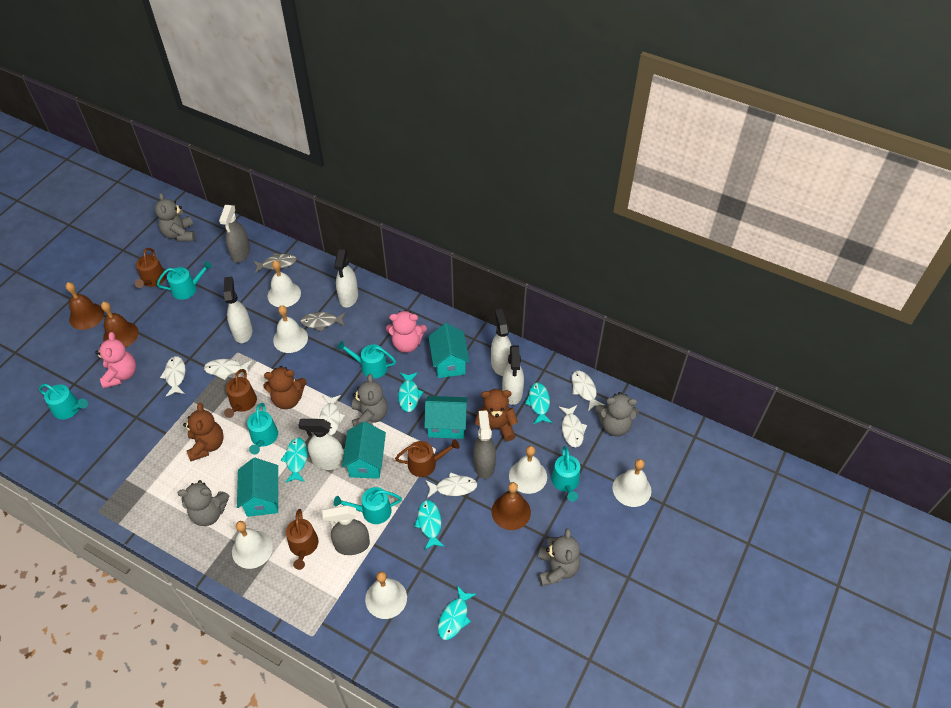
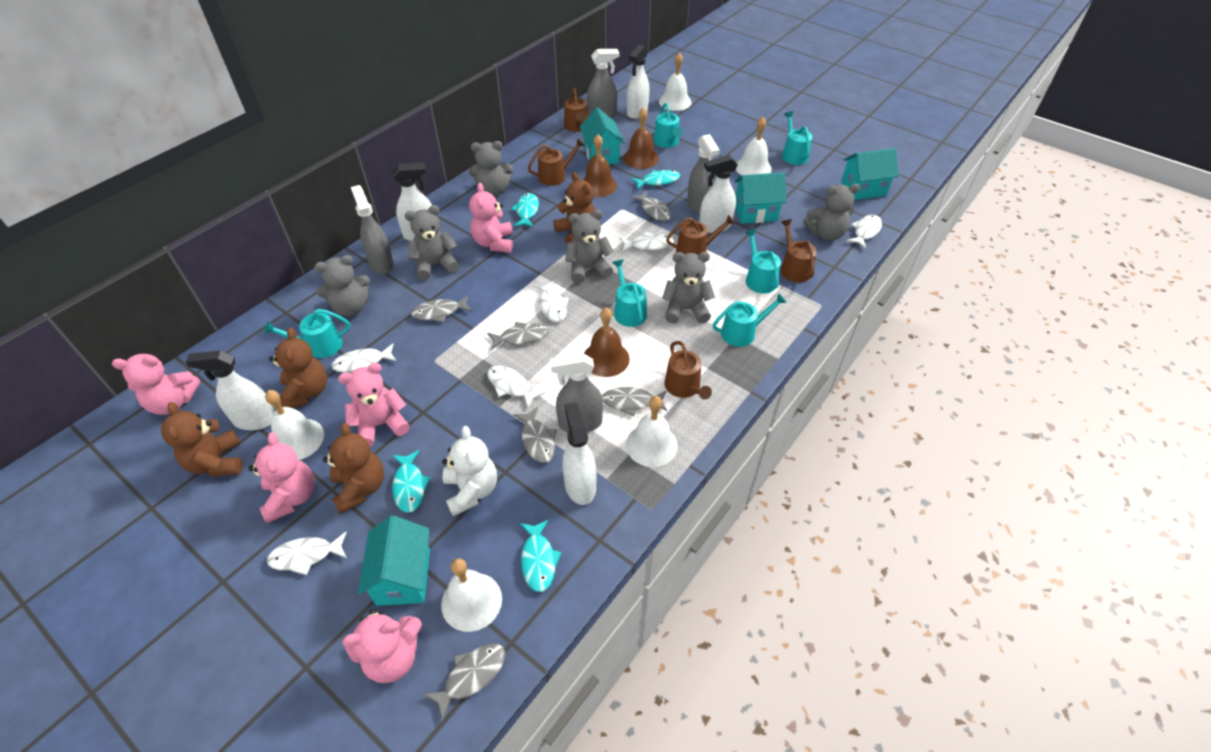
brown teddy bear: [183,403,224,461] [263,366,306,409] [474,389,518,441] = 3 -> [161,402,243,477] [269,328,327,408] [323,423,384,514] [554,172,596,244] = 4
brown watering can: [135,248,166,288] [224,369,257,418] [286,509,319,570] [395,439,459,477] = 4 -> [528,138,584,186] [564,88,588,132] [664,341,712,400] [666,215,735,255] [780,219,817,283] = 5
grey fish: [253,253,297,273] [300,312,346,332] = 2 -> [411,295,472,322] [423,643,506,722] [487,322,549,350] [513,407,556,463] [602,387,667,417] [631,190,671,221] = 6
grey spray bottle: [219,205,250,263] [322,505,370,555] [473,411,496,479] = 3 -> [351,185,394,274] [550,353,603,432] [587,49,619,118] [687,134,720,214] = 4
grey teddy bear: [155,193,195,242] [177,480,230,526] [352,374,388,427] [538,528,580,586] [595,392,639,436] = 5 -> [314,255,370,316] [405,205,459,280] [469,141,513,196] [565,209,614,283] [662,252,715,324] [803,184,860,241] = 6
pink teddy bear: [95,332,136,388] [386,310,427,353] = 2 -> [112,353,200,415] [249,432,315,523] [338,363,410,447] [342,609,422,683] [469,183,513,253] = 5
turquoise fish: [281,438,308,483] [398,372,423,412] [414,500,445,550] [438,586,476,640] [525,383,552,424] = 5 -> [392,450,431,513] [511,193,539,227] [520,519,562,592] [631,170,680,189] = 4
white bell: [232,521,273,569] [268,260,301,307] [273,305,308,353] [365,571,407,619] [509,446,547,494] [613,459,651,507] = 6 -> [265,390,324,460] [441,558,502,632] [626,396,678,467] [659,52,692,111] [736,117,772,175] = 5
white teddy bear: none = 0 -> [442,426,497,516] = 1

